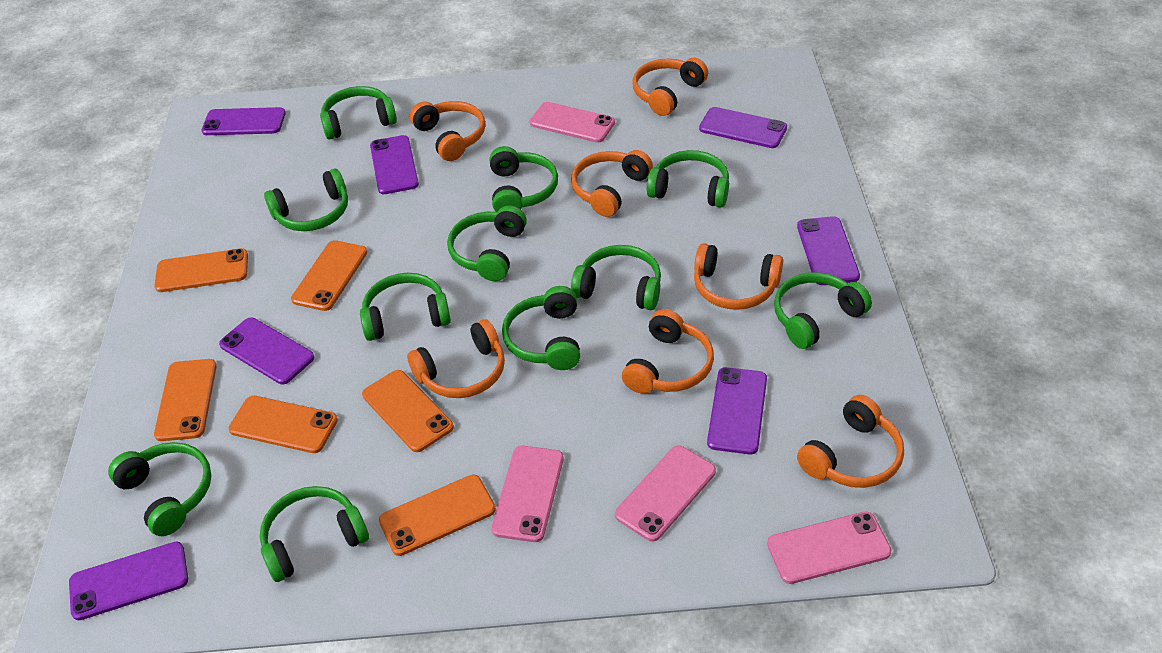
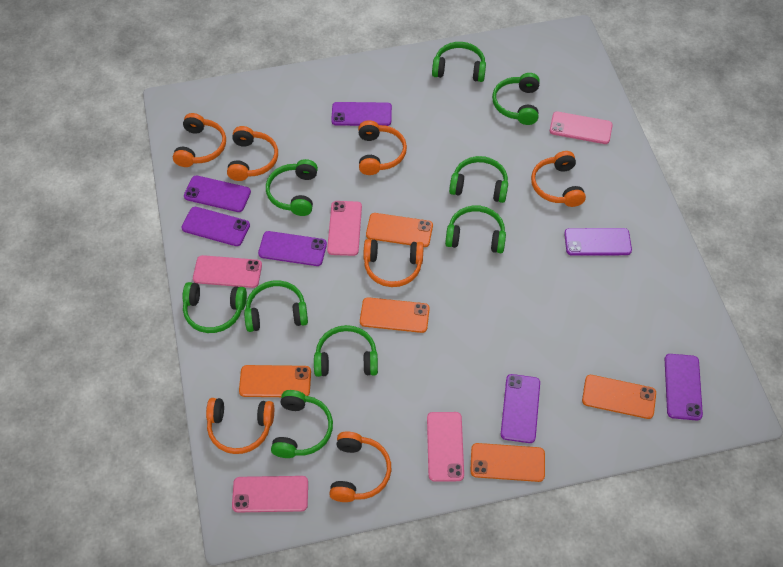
green headphones: [108,442,212,536] [260,486,369,582] [264,169,348,231] [320,86,397,140] [360,273,451,341] [447,206,527,281] [490,146,558,212] [502,286,580,370] [571,245,661,310] [647,150,729,207] [774,272,872,349] = 11 -> [183,282,247,333] [244,280,308,332] [266,159,318,216] [271,390,333,458] [314,325,378,377] [432,42,486,82] [445,205,506,253] [449,156,508,203] [492,73,540,125] = 9
orange phone: [154,249,248,292] [154,359,217,441] [229,396,338,453] [291,240,367,311] [362,370,454,452] [379,474,496,556] = 6 -> [239,365,311,397] [360,297,430,333] [366,213,433,247] [470,443,545,482] [582,375,656,419] = 5
pink phone: [491,446,564,542] [530,102,615,143] [615,445,716,542] [767,511,891,584] = 4 -> [193,255,262,288] [232,476,308,512] [327,201,362,256] [427,412,464,481] [550,111,613,144] = 5

